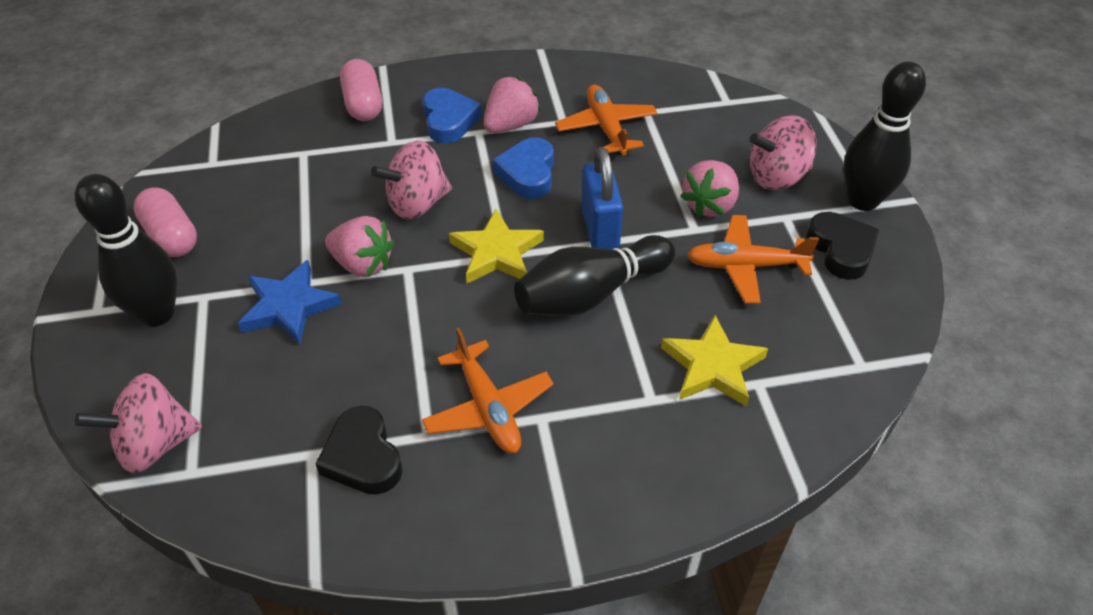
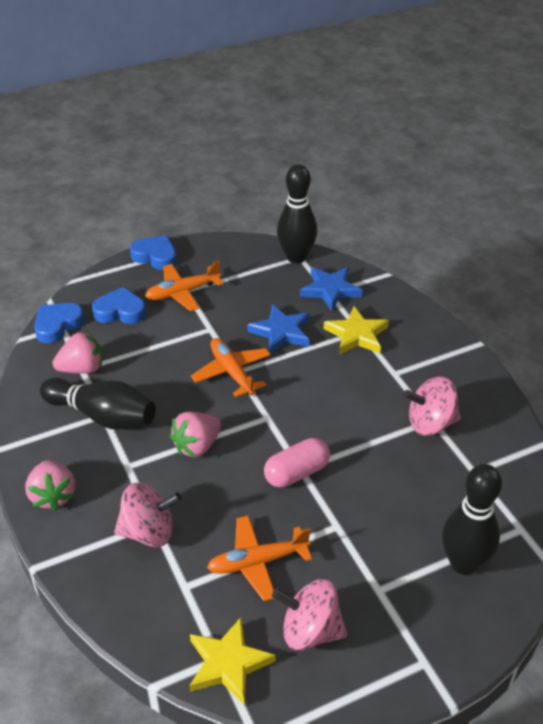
black heart: [316,406,402,495] [806,212,879,280] = 2 -> none = 0
blue heart: [422,88,482,143] [493,137,554,199] = 2 -> [34,303,84,344] [92,287,146,324] [130,235,177,270] = 3
blue padlock: [581,147,623,249] = 1 -> none = 0
blue star: [238,260,342,345] = 1 -> [247,304,309,354] [300,267,363,311] = 2
pink capsule: [133,187,197,257] [340,59,382,121] = 2 -> [264,438,330,488] = 1

